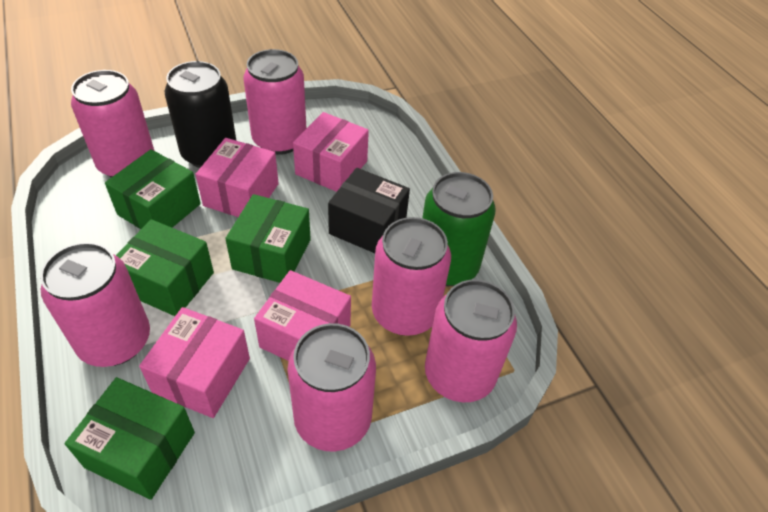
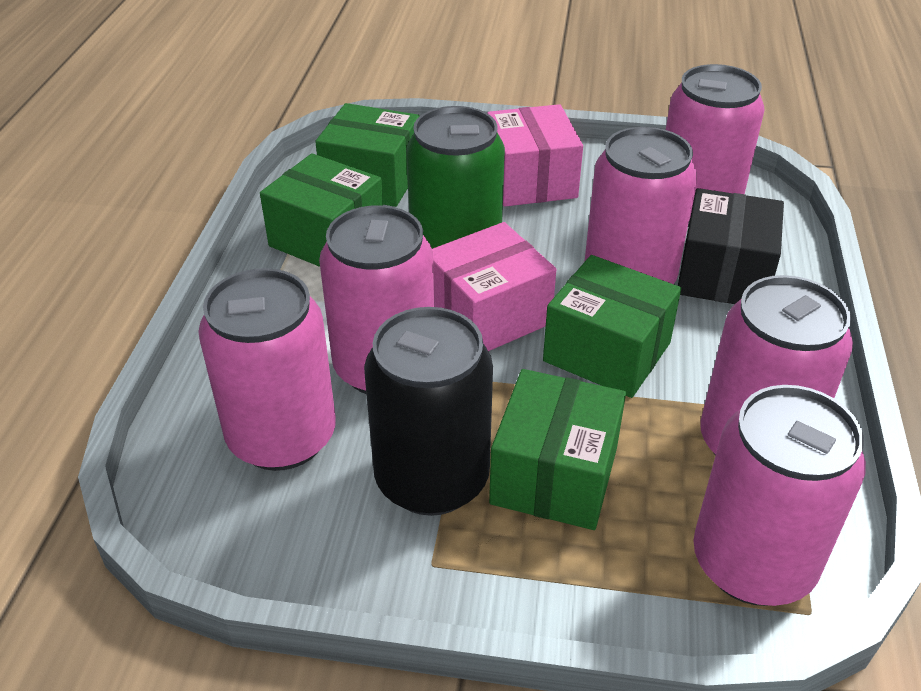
pink box: [139,307,250,418] [195,138,279,217] [254,270,351,361] [293,112,369,192] = 4 -> [432,222,556,351] [487,104,583,207] = 2

